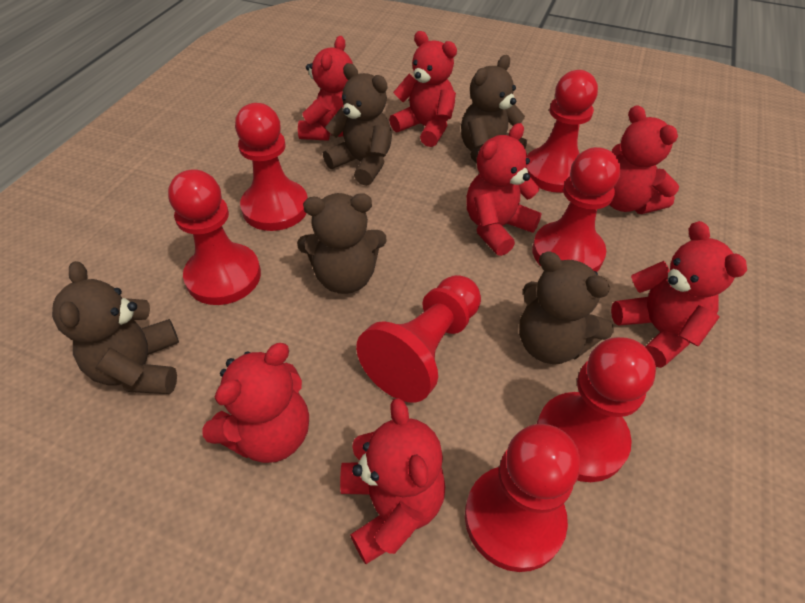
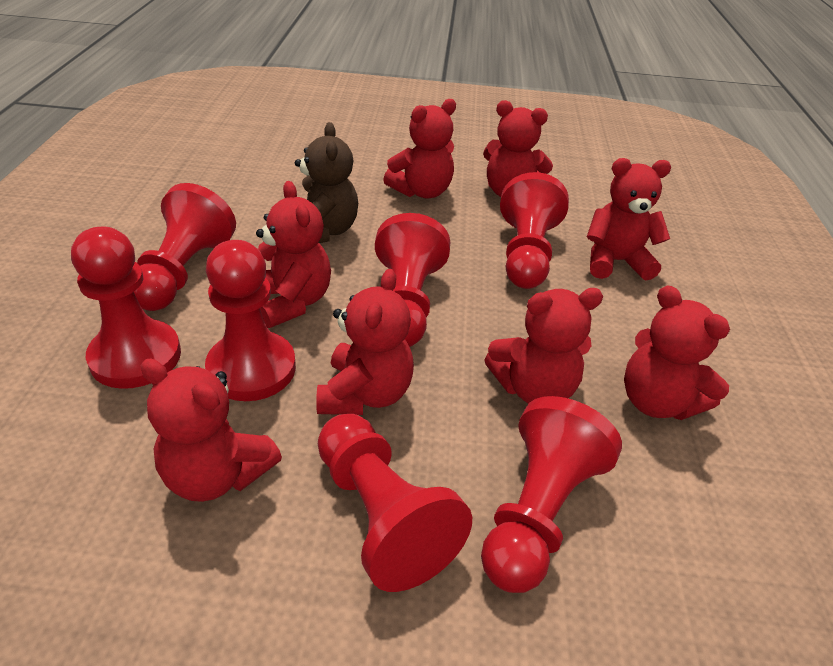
brown teddy bear: [52,261,179,394] [297,193,387,294] [323,63,392,186] [461,55,527,163] [519,252,614,364] = 5 -> [295,122,358,243] = 1
red teddy bear: [202,343,309,463] [298,36,353,141] [340,398,445,564] [389,31,457,147] [466,123,542,256] [609,105,679,214] [611,221,747,368] = 7 -> [140,359,282,502] [256,181,331,328] [316,269,414,415] [383,99,456,199] [483,100,553,197] [484,288,603,404] [587,158,671,280] [624,285,730,420] = 8

